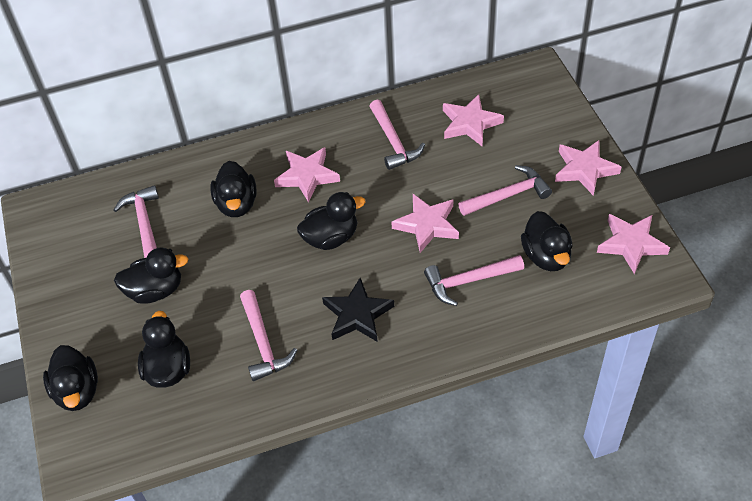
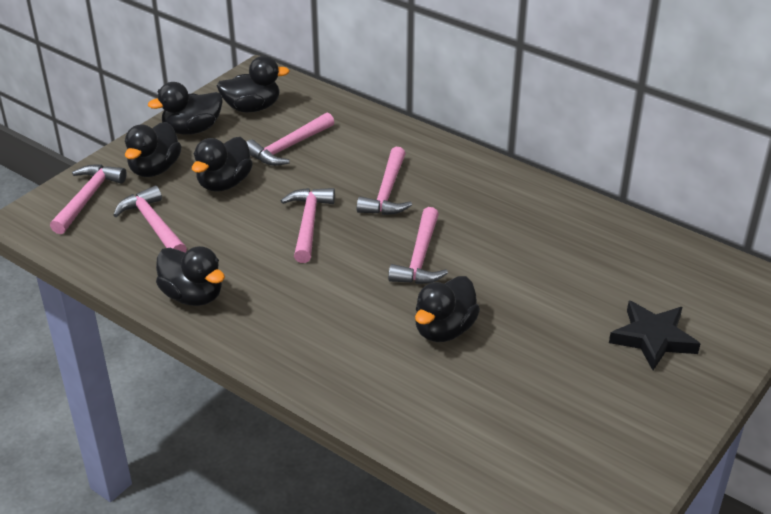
pink hammer: [113,185,159,258] [240,290,297,381] [369,100,425,170] [424,255,524,306] [458,165,552,216] = 5 -> [50,165,127,234] [113,185,187,253] [247,112,334,166] [281,188,335,263] [357,147,412,215] [388,207,448,284] = 6
pink star: [274,147,340,203] [391,194,459,253] [443,94,504,146] [555,140,621,196] [597,214,670,274] = 5 -> none = 0

